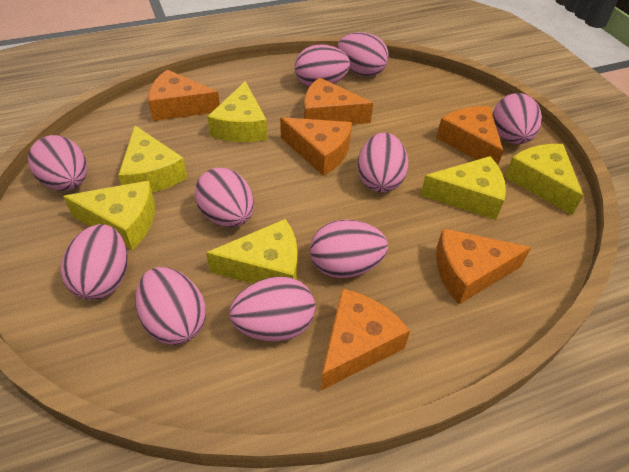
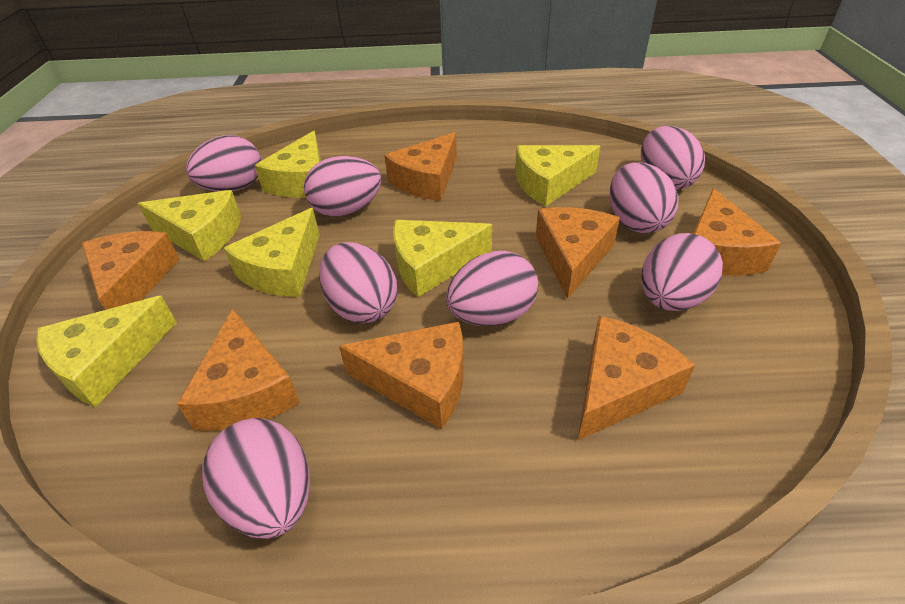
orange cheese: [148,70,220,121] [280,117,352,176] [304,77,373,124] [321,288,410,391] [436,106,503,165] [436,228,531,304] = 6 -> [82,231,180,310] [177,309,300,431] [339,322,463,429] [384,132,457,201] [536,207,620,299] [578,316,695,440] [693,188,781,276] = 7
pink egg: [28,135,87,191] [61,224,128,300] [135,267,206,345] [195,168,254,227] [229,276,315,341] [295,44,350,87] [310,220,388,278] [337,32,389,77] [357,133,408,192] [493,93,542,144] = 10 -> [186,135,261,192] [202,418,310,539] [304,156,381,217] [319,242,398,323] [446,251,538,326] [610,162,679,233] [641,126,705,190] [642,233,723,311] = 8

